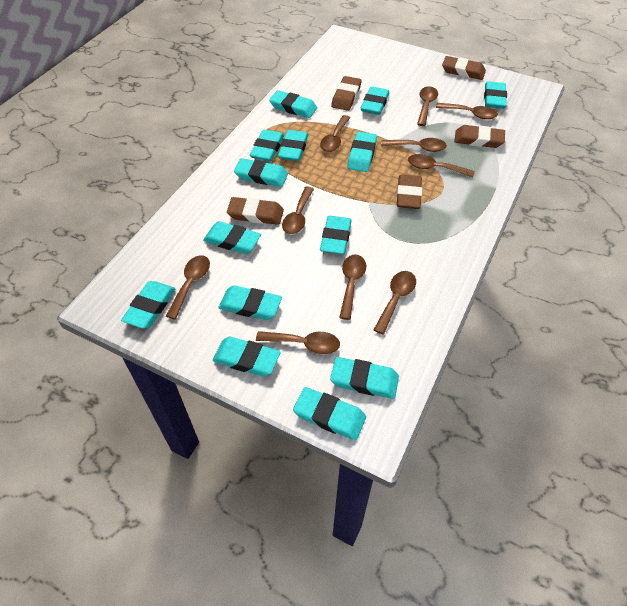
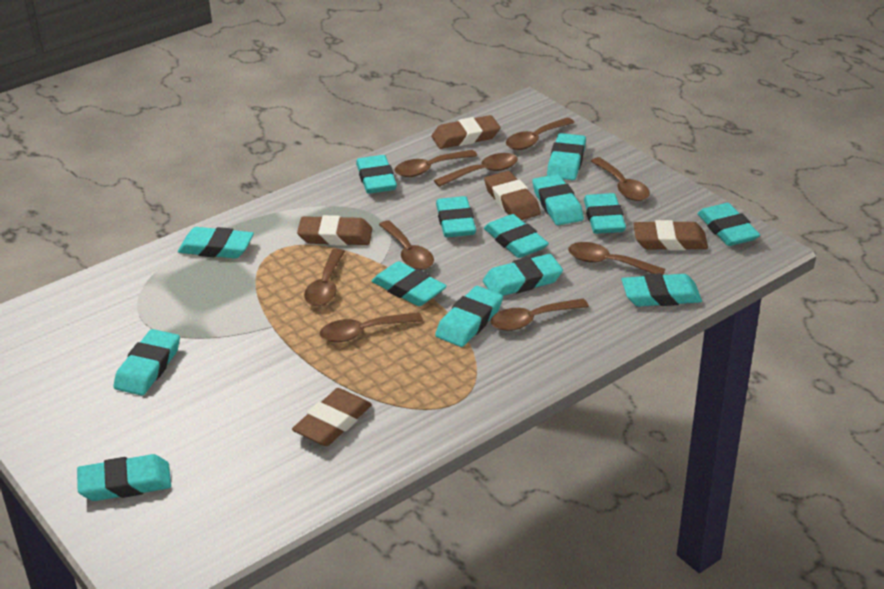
brown spoon: [166,255,210,319] [256,331,340,354] [282,187,314,234] [320,115,350,152] [339,255,366,320] [374,271,416,334] [381,138,447,152] [408,154,474,177] [417,86,438,126] [436,103,498,119] = 10 -> [304,249,345,306] [320,312,423,342] [379,220,434,270] [394,150,477,177] [434,153,518,187] [491,298,589,331] [506,118,575,150] [568,242,666,274] [591,157,650,201] = 9

